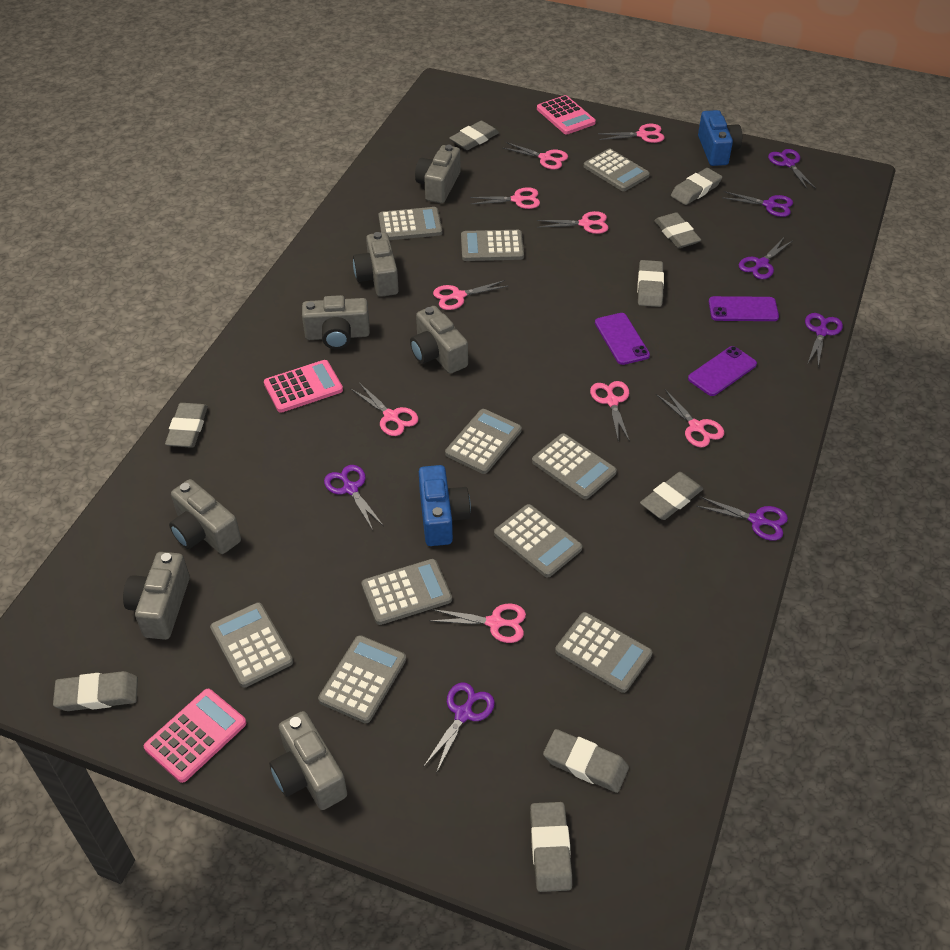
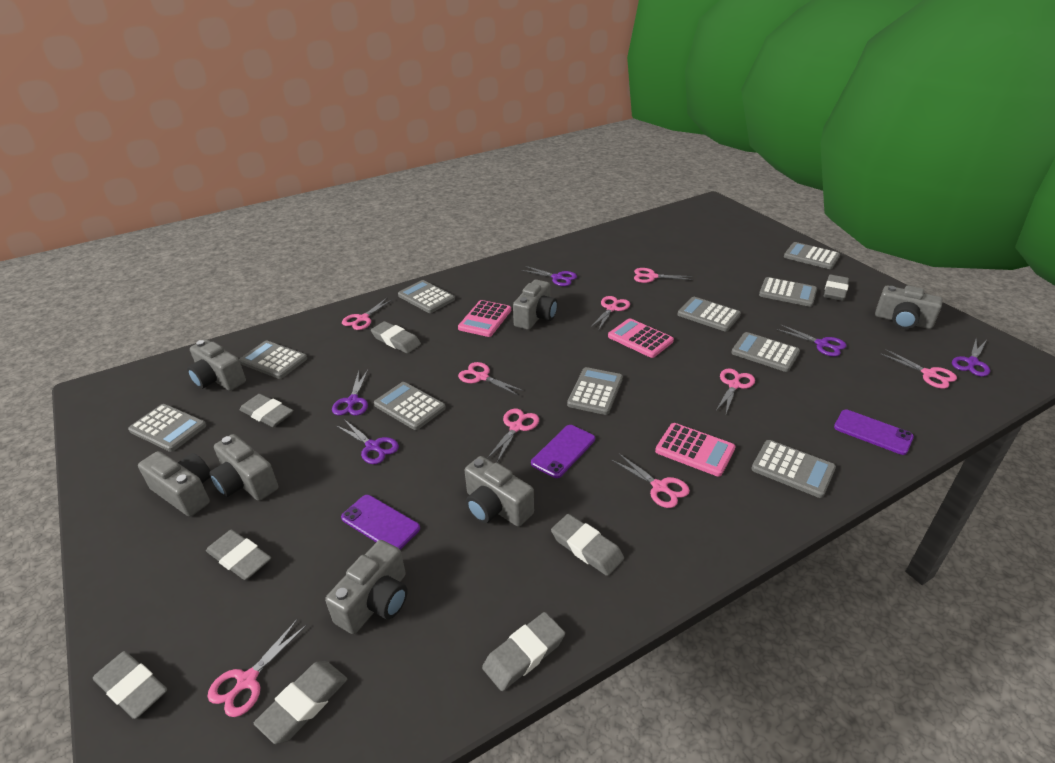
blue camera: [419,465,471,546] [698,110,742,166] = 2 -> none = 0
grey eraser: [53,671,138,711] [165,403,208,448] [449,121,499,150] [530,802,572,892] [543,729,629,793] [637,260,664,307] [640,472,703,520] [654,212,701,248] [671,168,722,205] = 9 -> [93,651,167,719] [206,530,271,580] [240,394,294,427] [253,661,347,744] [371,321,421,353] [482,612,565,691] [551,514,624,576] [824,275,849,301] = 8
purple scissors: [324,465,384,530] [424,682,495,773] [696,497,788,541] [722,191,793,217] [739,238,792,279] [768,149,816,190] [805,313,843,366] = 7 -> [332,370,368,416] [336,419,399,464] [521,266,577,286] [776,325,847,357] [952,339,990,377] = 5

